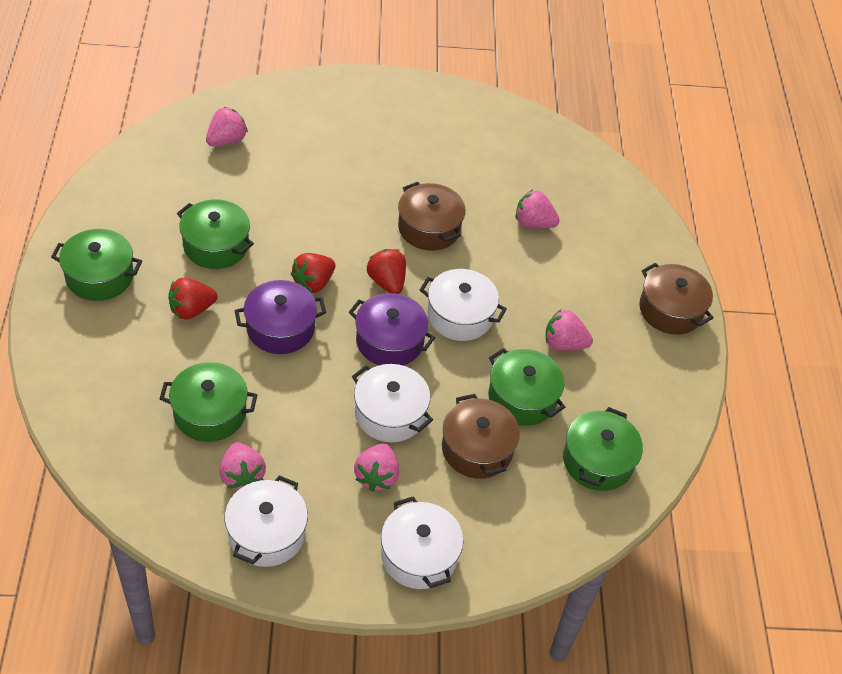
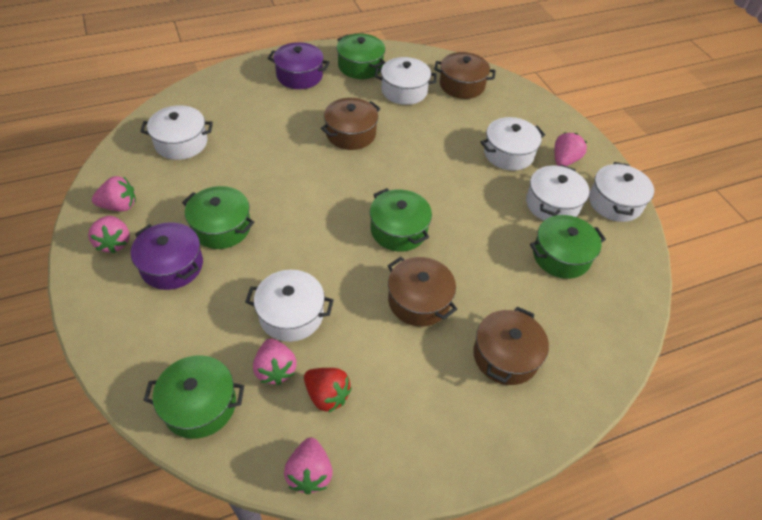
brown pot: [398,182,466,251] [442,394,520,479] [639,263,714,335] = 3 -> [321,98,381,150] [387,257,457,327] [434,52,496,99] [473,307,549,385] = 4
red strawberry: [168,278,217,320] [291,253,335,293] [367,249,406,294] = 3 -> [304,368,352,412] = 1
white pot: [225,475,308,567] [352,364,433,442] [381,496,463,589] [420,269,507,341] = 4 -> [140,105,213,160] [245,270,334,342] [375,57,437,105] [480,117,545,171] [526,164,590,221] [589,162,654,222] = 6

